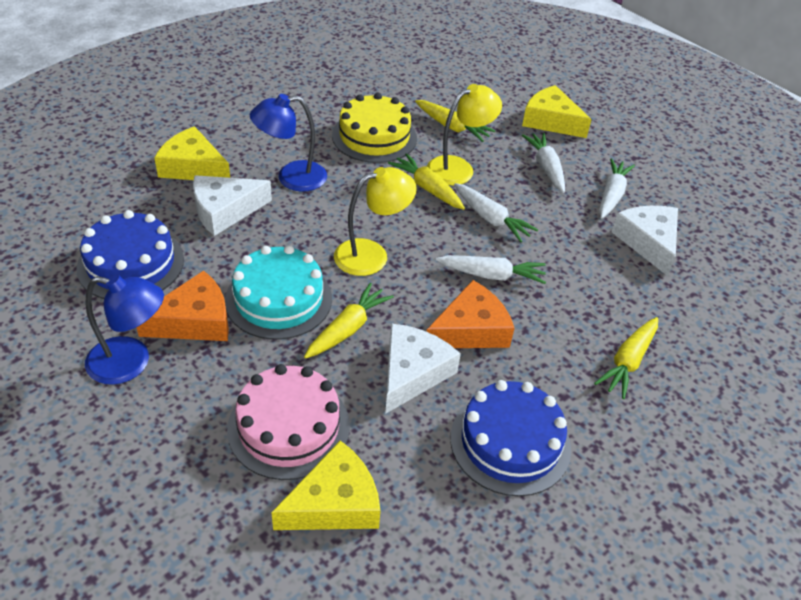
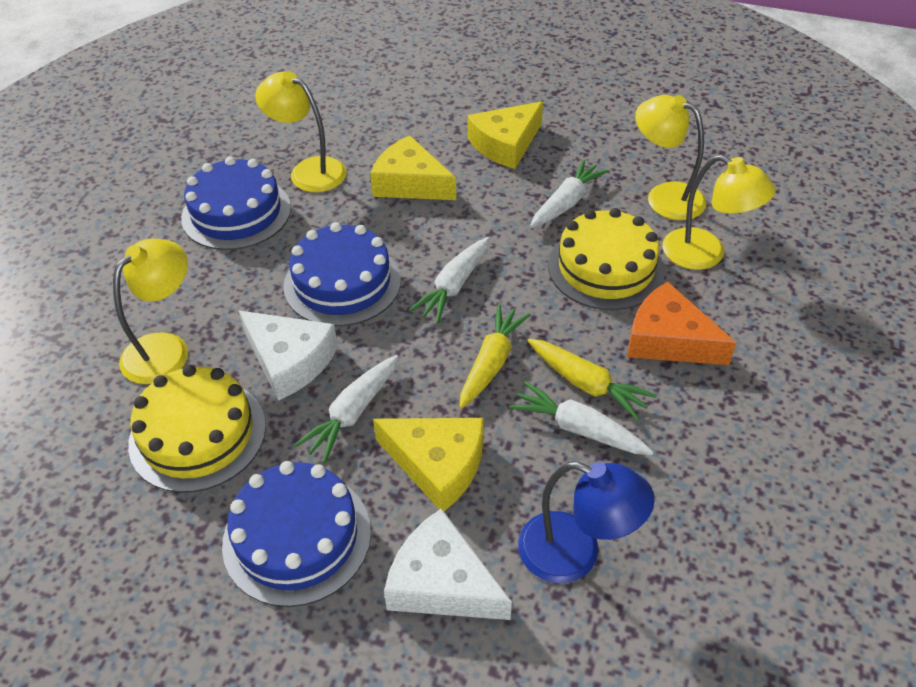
blue cake: [76,210,184,299] [450,380,571,496] = 2 -> [181,156,291,250] [222,461,371,607] [283,222,401,326] = 3
blue lamp: [85,274,164,385] [250,94,327,192] = 2 -> [518,461,655,583] = 1
orange cheese: [136,270,229,341] [427,280,515,348] = 2 -> [628,282,736,365] = 1
pink cake: [227,364,350,480] = 1 -> none = 0
turquoise cake: [225,245,332,340] = 1 -> none = 0
white cheese: [193,175,272,236] [385,324,461,414] [611,205,678,276] = 3 -> [239,311,338,401] [384,508,512,620] = 2
yellow cake: [332,93,417,163] = 1 -> [128,365,266,493] [548,208,665,310] = 2
yellow carrot: [304,283,394,359] [388,153,465,210] [415,100,496,142] [594,317,658,399] = 4 -> [459,304,531,409] [527,339,657,420] = 2
yellow lamp: [334,167,417,276] [427,84,502,186] = 2 -> [113,238,188,384] [255,71,346,192] [635,95,707,220] [662,155,776,270] = 4

